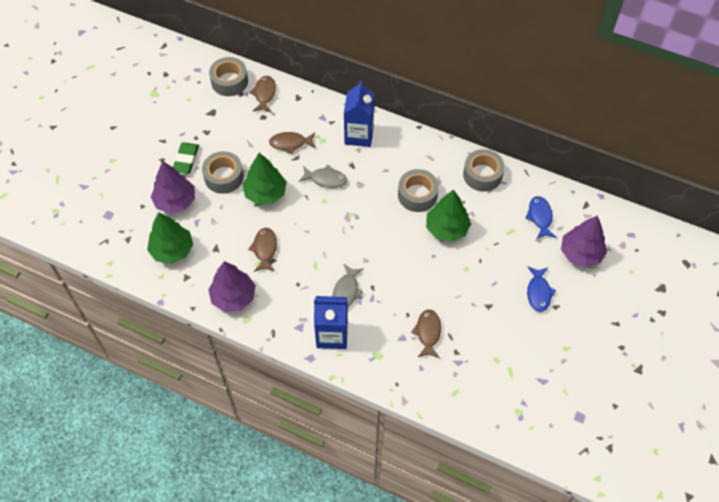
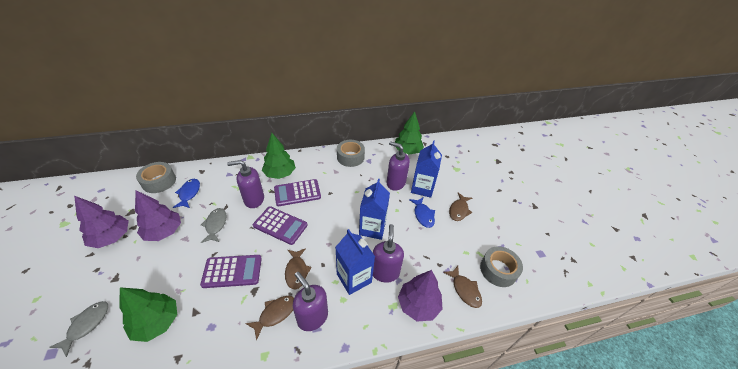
blue carton: [314,296,348,349] [344,81,375,147] = 2 -> [335,229,375,295] [359,179,390,240] [411,140,442,198] = 3
green eraser: [173,142,199,174] = 1 -> none = 0
grey tape: [202,151,244,194] [209,57,248,96] [398,169,439,212] [463,149,505,191] = 4 -> [136,162,176,193] [337,140,365,167] [480,246,523,287] = 3
purple calculator: none = 0 -> [200,255,262,288] [253,206,308,245] [274,179,321,206] = 3
purple soap dispenser: none = 0 -> [227,160,264,208] [293,272,328,331] [373,224,404,283] [387,141,410,191] = 4

